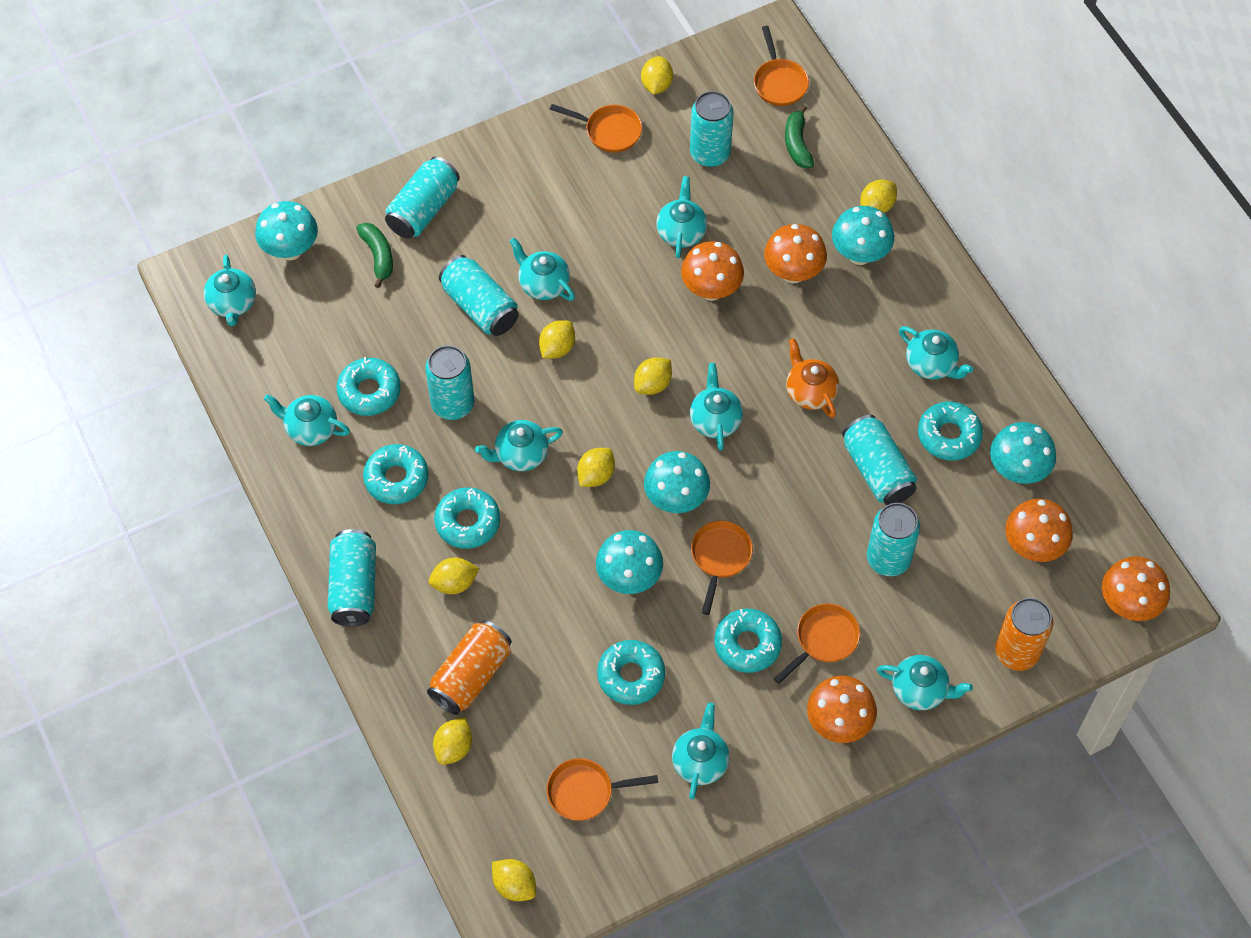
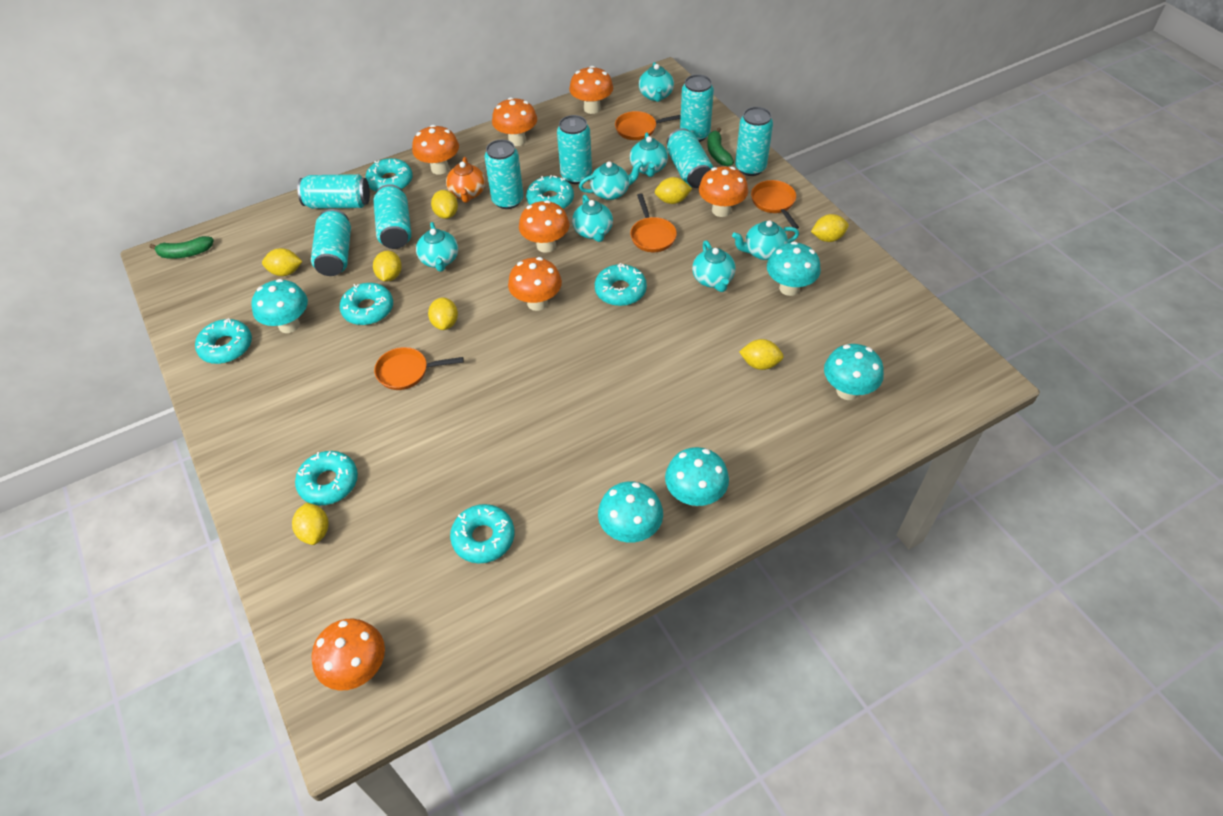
orange can: [427,620,512,715] [995,598,1054,671] = 2 -> none = 0
orange mushroom: [681,241,744,301] [764,224,827,283] [807,676,877,743] [1005,499,1073,562] [1102,556,1170,621] = 5 -> [312,619,385,691] [412,125,459,175] [492,97,537,146] [508,257,562,311] [519,200,569,253] [569,66,613,114] [699,166,748,217] = 7
orange pan: [547,758,658,821] [550,104,642,153] [691,521,753,615] [754,26,809,106] [774,604,860,684] = 5 -> [374,347,464,390] [615,111,681,140] [630,193,677,252] [751,180,799,229] = 4
turquoise can: [328,529,376,626] [385,157,460,239] [425,345,474,420] [439,255,519,336] [690,91,734,167] [842,415,917,505] [867,503,920,576] = 7 -> [297,174,370,209] [311,209,351,276] [373,184,411,249] [484,139,524,209] [557,115,592,184] [667,128,713,188] [680,74,714,142] [735,107,773,176] = 8
turquoise donut: [336,357,401,416] [363,444,429,504] [434,487,500,549] [597,640,665,705] [715,609,782,673] [918,402,983,461] = 6 -> [195,318,252,364] [295,451,358,505] [340,283,393,325] [365,158,413,192] [450,504,515,563] [526,175,574,209] [595,263,647,306] = 7
turquoise teapot: [204,255,256,326] [264,394,350,446] [475,420,563,471] [510,238,575,301] [656,176,707,258] [672,702,730,800] [690,363,743,451] [876,655,973,710] [899,326,973,379] = 9 -> [416,222,458,272] [572,195,613,242] [579,161,643,200] [630,132,668,177] [639,62,674,102] [692,240,736,292] [732,220,799,260] = 7

